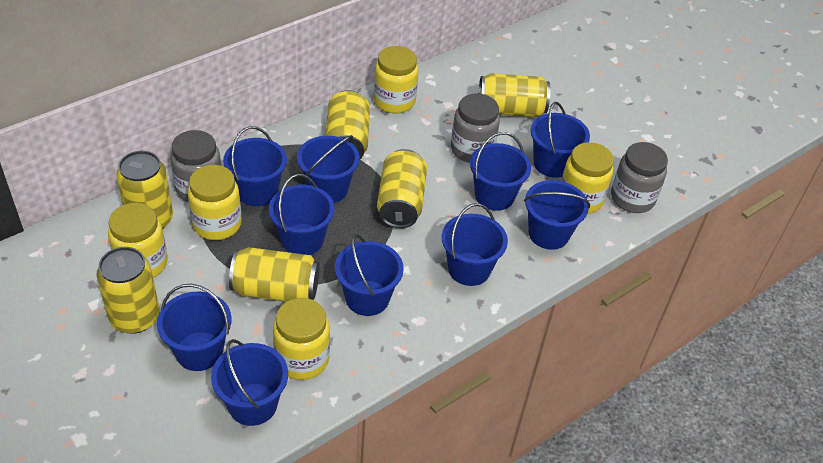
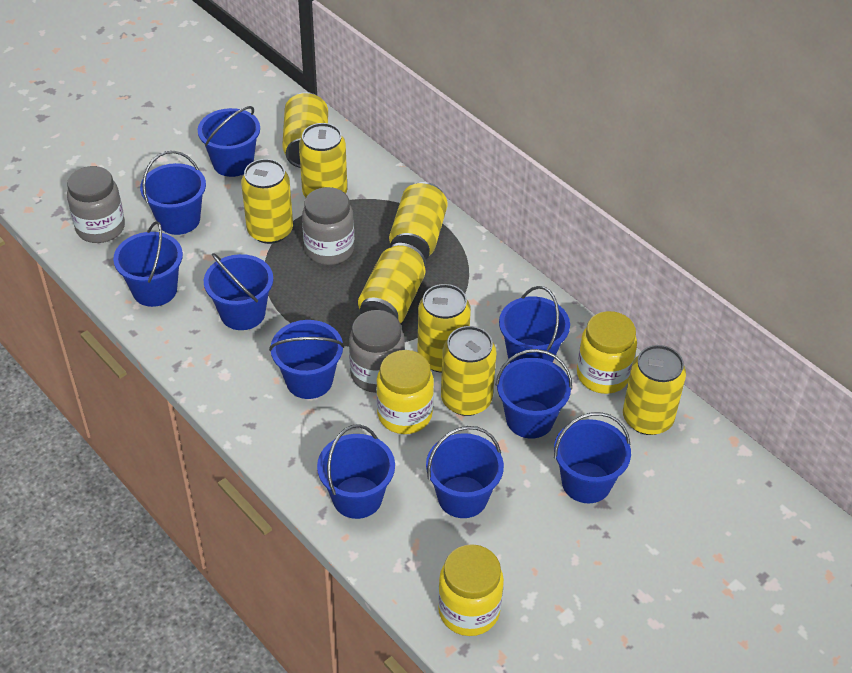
yellow can: [96,247,160,334] [116,151,173,229] [229,247,319,302] [325,90,370,160] [377,149,427,228] [478,73,551,117] = 6 -> [241,159,293,244] [282,92,328,168] [299,123,347,197] [358,243,426,324] [389,182,448,261] [418,284,471,373] [441,326,496,416] [623,345,686,435] = 8
yellow jar: [108,203,168,278] [188,165,242,240] [273,298,330,380] [374,46,419,113] [561,142,614,214] = 5 -> [376,350,434,434] [438,544,504,636] [577,311,637,394] = 3

